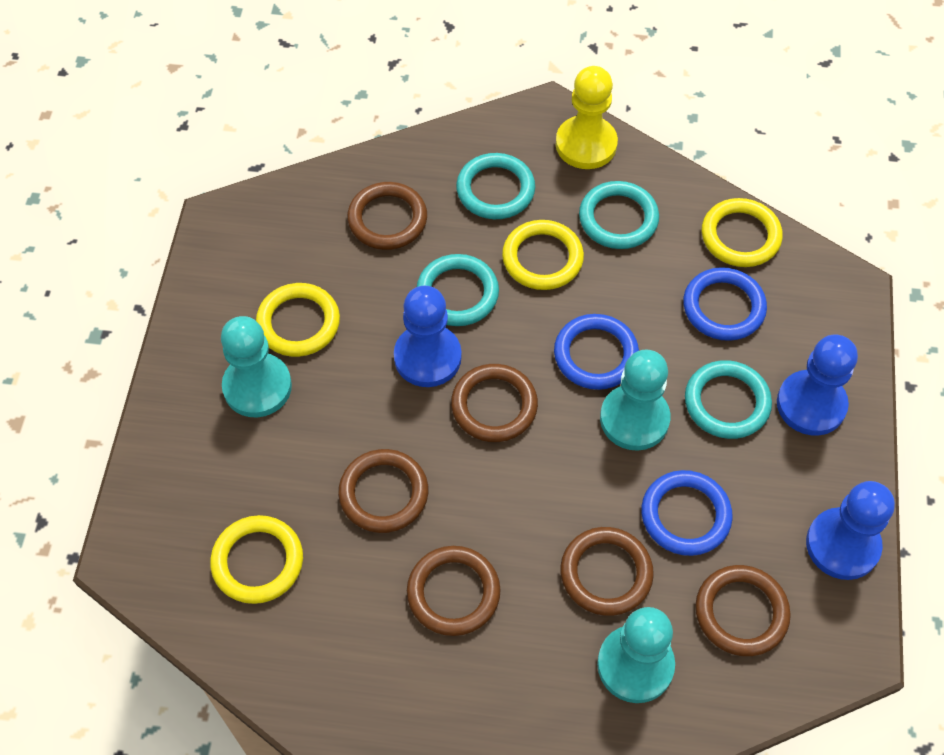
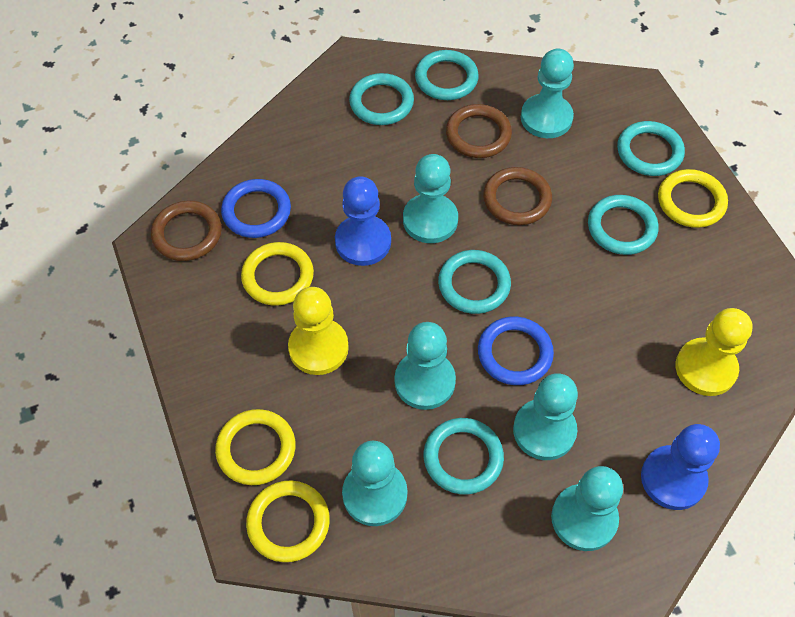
blue pawn: [394,286,462,387] [777,334,858,436] [806,481,895,580] = 3 -> [335,176,391,266] [641,424,720,510] = 2
blue ring: [554,314,639,390] [641,470,733,556] [683,267,767,341] = 3 -> [221,179,291,238] [478,317,554,385] = 2
brown ring: [338,449,428,533] [347,182,427,250] [407,546,501,636] [451,364,538,442] [560,527,654,616] [695,565,791,656] = 6 -> [151,201,222,261] [446,104,512,158] [483,167,552,225] = 3
turquoise pawn: [221,316,292,417] [597,607,675,703] [600,349,670,451] = 3 -> [342,441,407,526] [395,322,456,410] [403,154,458,243] [513,373,578,460] [521,48,574,138] [551,466,623,551] = 6
turquoise ring: [417,254,499,326] [456,153,535,219] [579,181,659,249] [685,360,772,439] = 4 -> [349,73,414,125] [415,50,479,100] [424,418,504,495] [438,250,511,314] [588,195,659,255] [617,121,685,176] = 6
yellow pawn: [556,66,618,169] = 1 -> [288,287,349,375] [675,308,753,396] = 2

